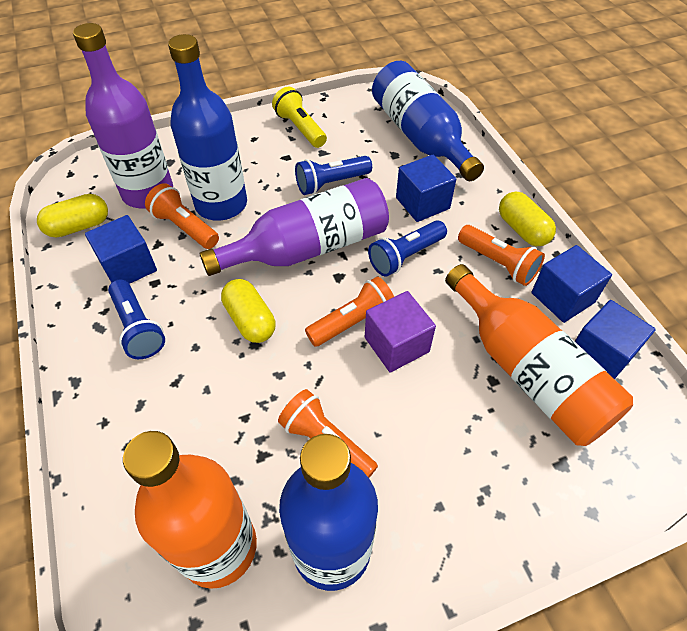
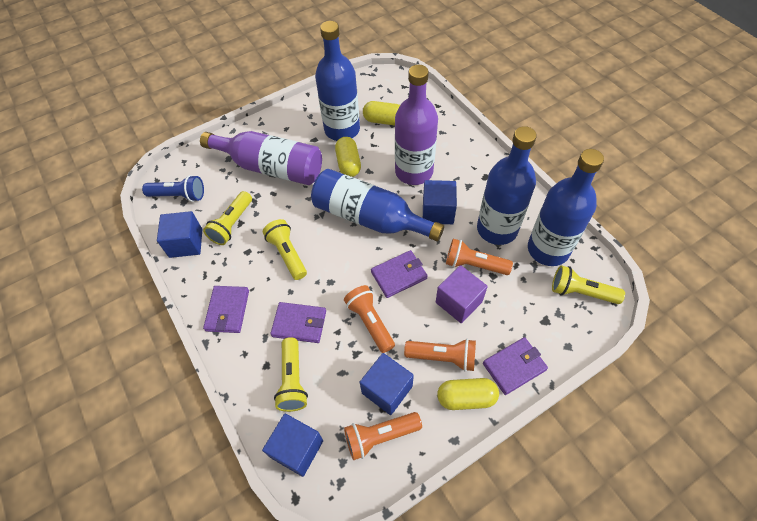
blue bottle: [168,34,247,221] [279,434,378,591] [372,61,484,181] = 3 -> [311,169,444,241] [315,21,360,141] [477,126,537,245] [528,149,604,266] = 4
blue flashlight: [108,280,165,359] [295,156,372,195] [368,220,447,277] = 3 -> [142,175,204,202] = 1
orange bottle: [123,431,257,589] [445,264,633,446] = 2 -> none = 0
purple wallet: none = 0 -> [203,286,249,333] [270,302,326,343] [371,250,428,298] [483,337,548,395] = 4
yellow flashlight: [272,87,327,148] = 1 -> [203,191,252,245] [263,219,307,280] [274,337,308,412] [552,265,625,304] = 4

